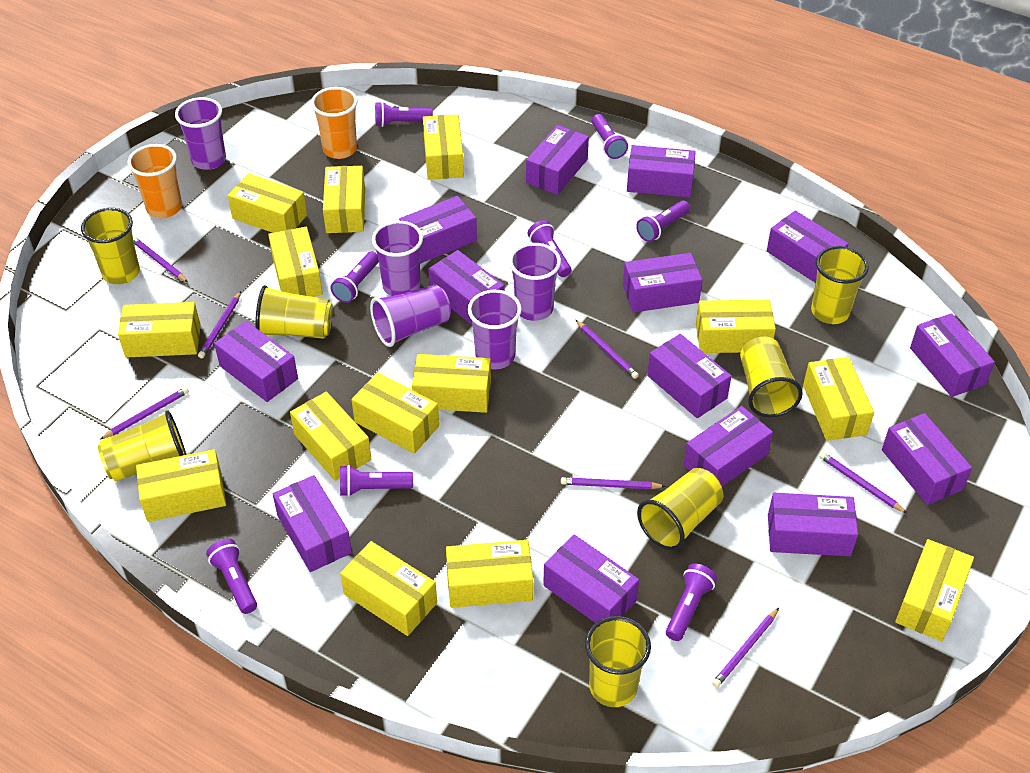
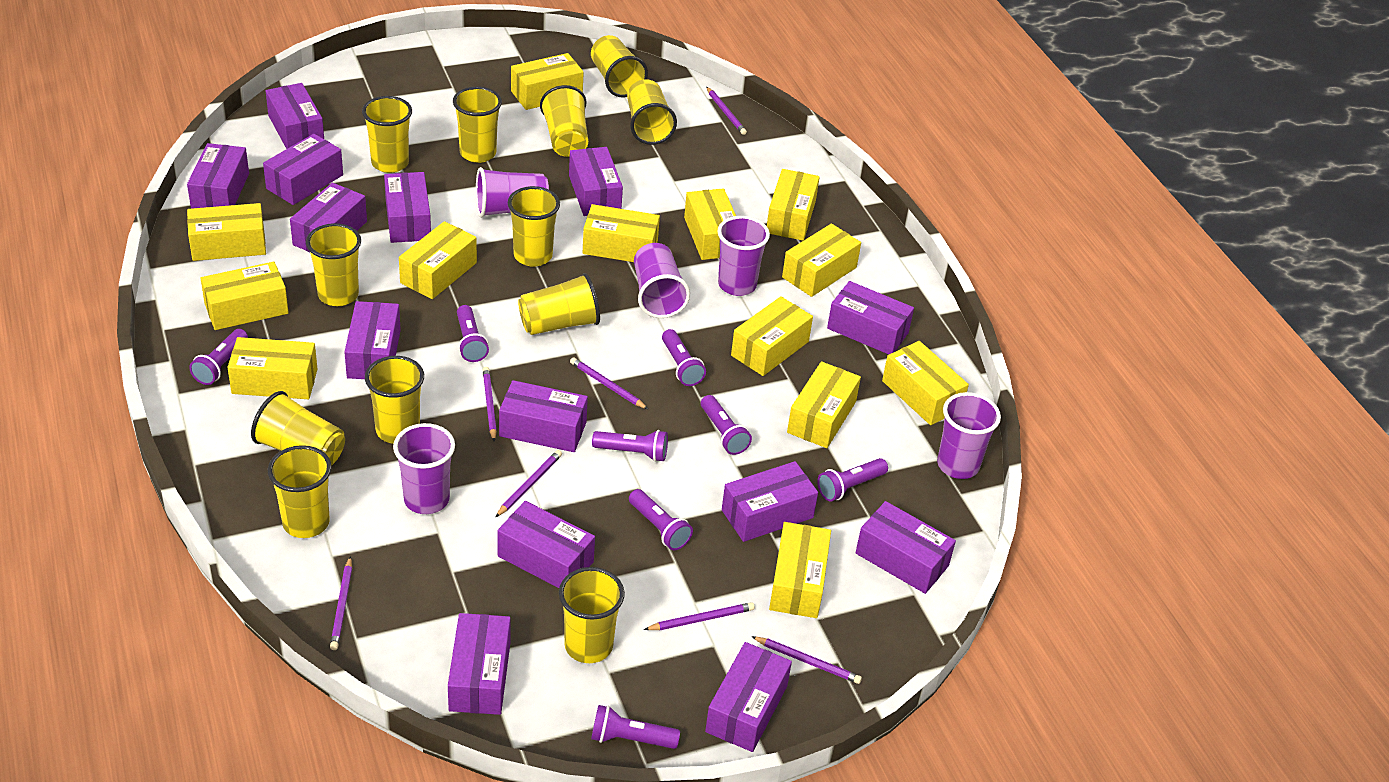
orange cup: [127,144,182,218] [311,87,358,159] = 2 -> none = 0
yellow box: [118,302,201,358] [136,449,226,522] [228,173,307,233] [268,227,323,297] [290,392,371,481] [323,166,365,233] [340,541,437,636] [351,372,439,454] [412,354,491,413] [423,114,464,180] [446,540,533,608] [696,300,776,353] [803,357,874,441] [895,539,974,641] = 14 -> [187,203,266,261] [200,262,289,330] [227,337,318,399] [399,221,477,299] [511,53,584,110] [583,204,660,262] [684,188,736,260] [731,296,813,376] [767,169,820,241] [769,522,831,618] [782,223,861,297] [787,361,861,448] [882,341,969,425] = 13
yellow cup: [81,208,140,284] [98,411,186,481] [255,285,333,339] [585,616,651,707] [637,468,723,550] [740,337,803,417] [811,246,869,324] = 7 -> [251,391,345,466] [268,445,332,538] [306,223,361,306] [362,96,412,173] [365,356,424,444] [453,87,502,163] [508,186,560,267] [518,273,600,335] [540,85,588,157] [559,567,625,663] [591,35,648,98] [627,79,677,145] = 12

